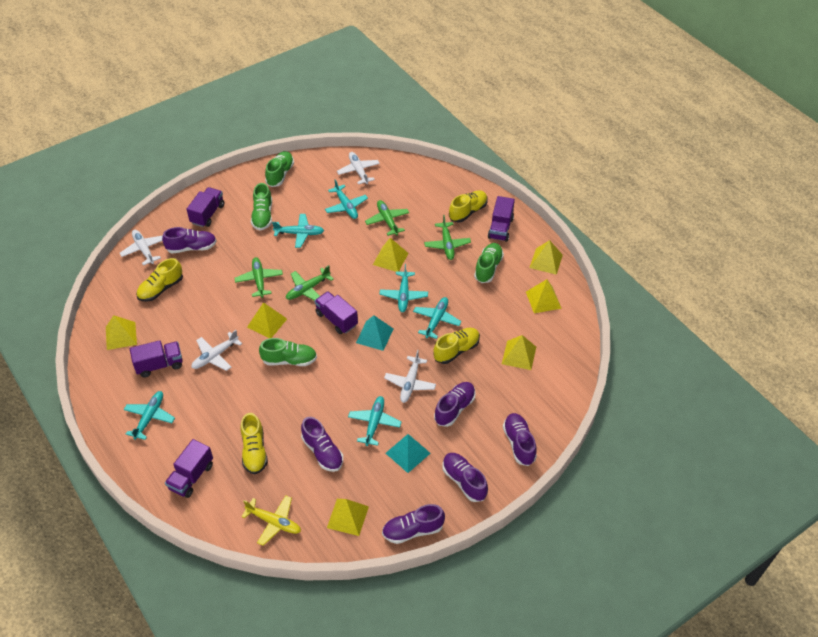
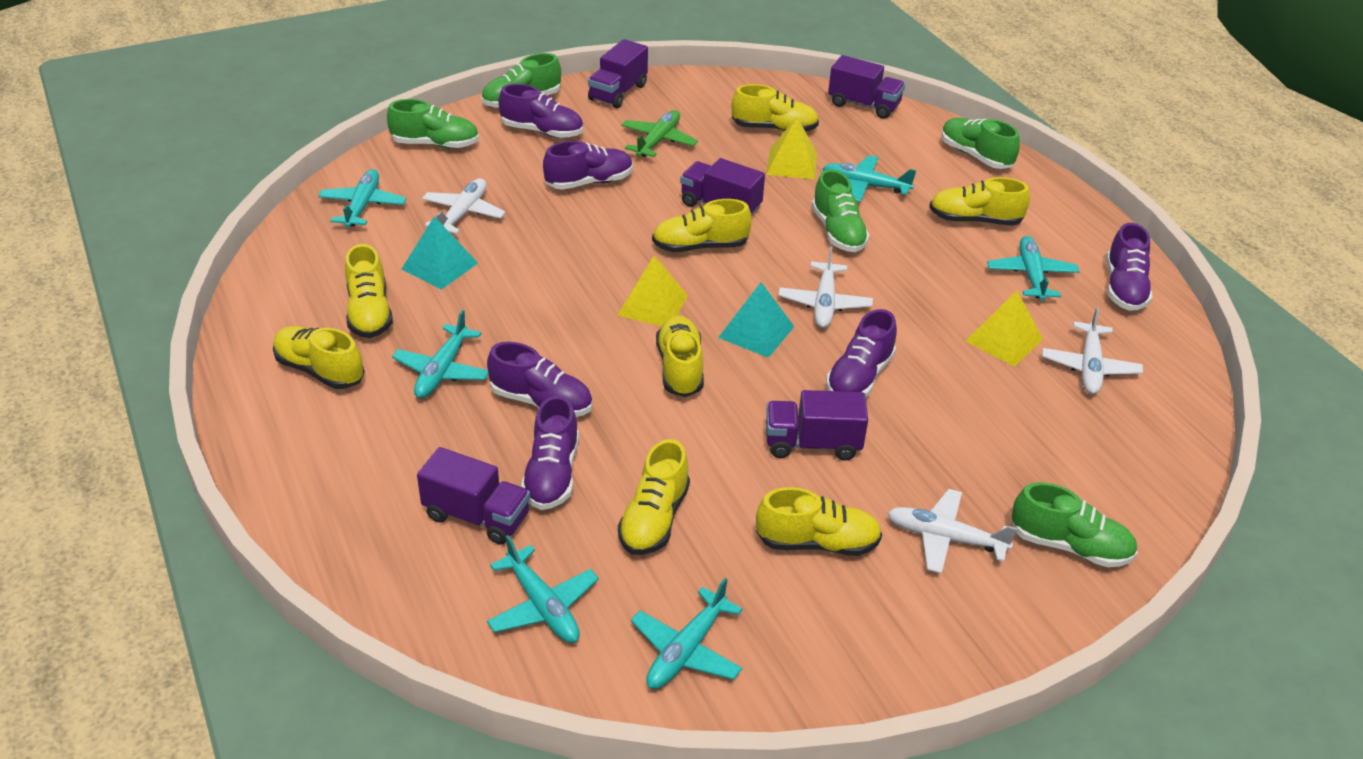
green plane: [234,257,283,298] [286,265,334,301] [365,200,409,236] [424,215,471,260] = 4 -> [621,110,698,157] = 1
green shoe: [251,183,272,230] [259,338,317,366] [265,151,294,187] [474,243,504,283] = 4 -> [387,99,479,149] [482,53,561,108] [812,170,870,252] [942,118,1020,169] [1011,482,1138,567] = 5
yellow plane: [241,495,301,546] = 1 -> none = 0
yellow pyramid: [106,315,137,350] [247,302,287,338] [327,499,369,536] [373,238,408,272] [502,335,536,370] [526,279,562,313] [529,240,563,275] = 7 -> [617,256,688,326] [766,117,817,179] [966,291,1043,367] = 3
yellow shoe: [136,258,183,302] [241,413,268,474] [433,328,480,364] [449,190,488,223] = 4 -> [273,326,365,389] [345,244,393,338] [618,439,690,555] [652,199,752,252] [656,316,704,397] [732,84,819,132] [756,487,882,556] [929,177,1030,226] = 8

